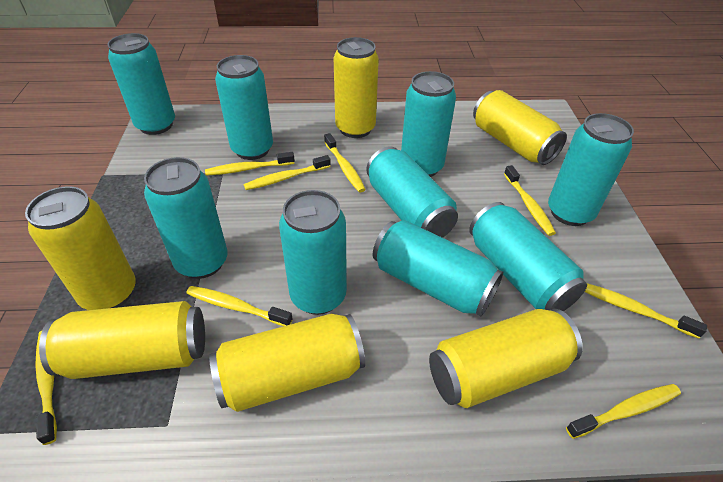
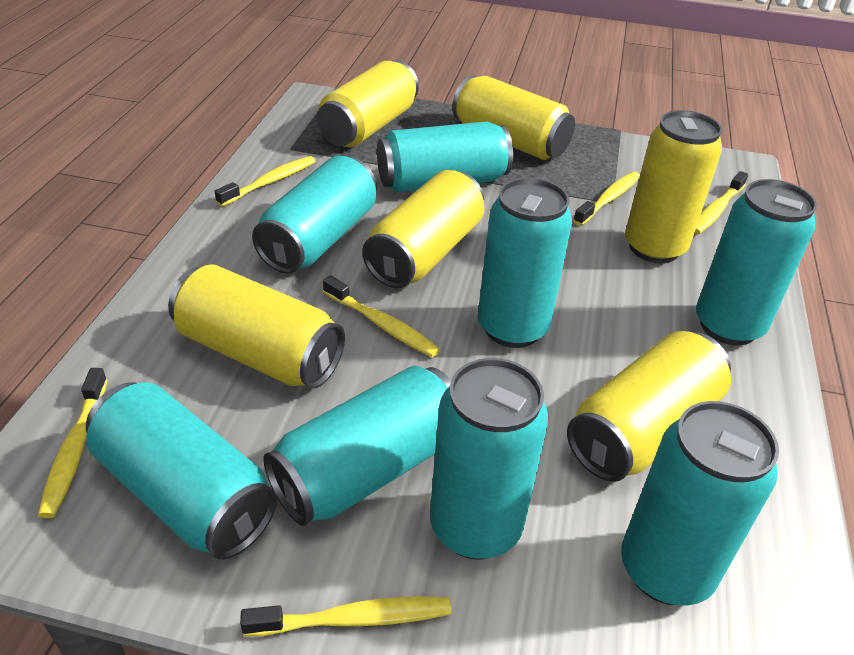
turquoise can: [107,33,175,135] [144,157,228,279] [215,55,273,160] [279,190,347,315] [366,146,458,238] [373,220,503,317] [401,71,456,177] [469,202,587,311] [548,113,634,226] = 9 -> [86,382,277,560] [252,156,377,274] [263,366,451,526] [377,121,513,193] [430,358,548,559] [478,178,572,348] [621,401,779,606] [696,179,817,345] = 8
yellow toothbrush: [35,331,57,445] [186,286,293,326] [205,152,295,176] [244,155,331,190] [324,133,366,193] [504,165,556,236] [566,384,681,439] [585,283,707,339] = 8 -> [38,368,108,518] [215,156,315,207] [240,597,451,636] [323,275,440,357] [573,172,640,226] [694,171,748,234] = 6

